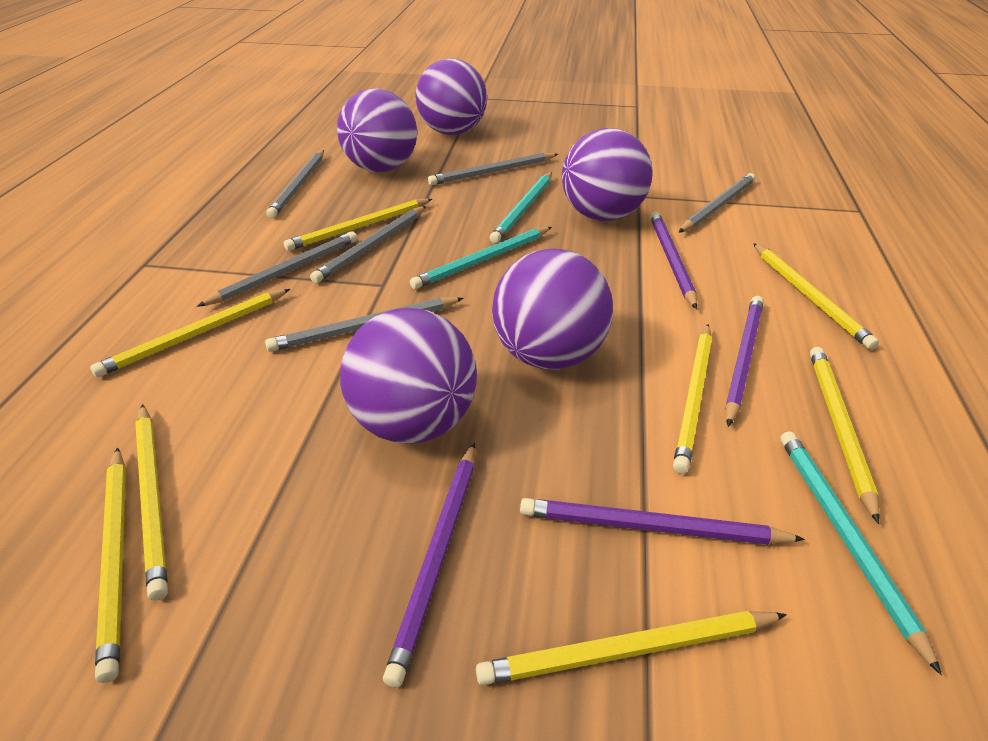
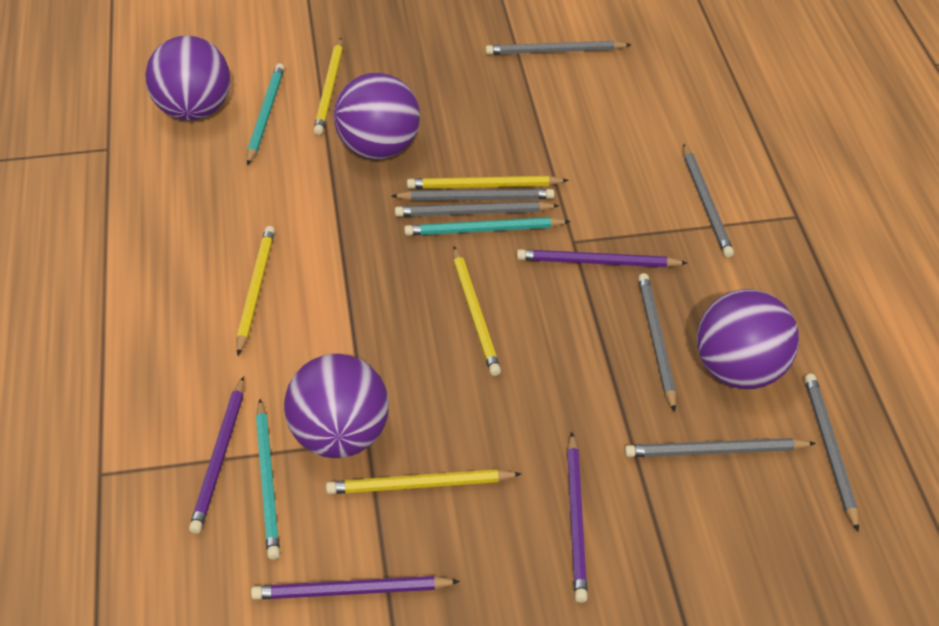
grey pencil: [197,231,357,307] [265,297,464,352] [266,150,324,218] [310,206,426,283] [428,153,558,185] [678,173,755,233] = 6 -> [392,189,555,201] [395,201,559,217] [486,41,631,55] [625,438,816,457] [638,273,676,412] [683,144,734,258] [804,374,859,532] = 7
purple ball: [337,88,417,172] [340,308,477,443] [415,58,487,135] [492,248,613,370] [562,128,653,221] = 5 -> [145,36,230,120] [284,354,389,458] [334,73,420,159] [697,289,799,389] = 4
yellow pencil: [90,289,290,377] [95,447,126,683] [135,404,168,601] [284,199,432,251] [476,611,787,685] [673,324,712,474] [753,243,879,350] [810,347,880,524] = 8 -> [237,226,275,356] [313,38,343,135] [326,469,521,494] [407,176,569,189] [453,247,501,376] = 5

